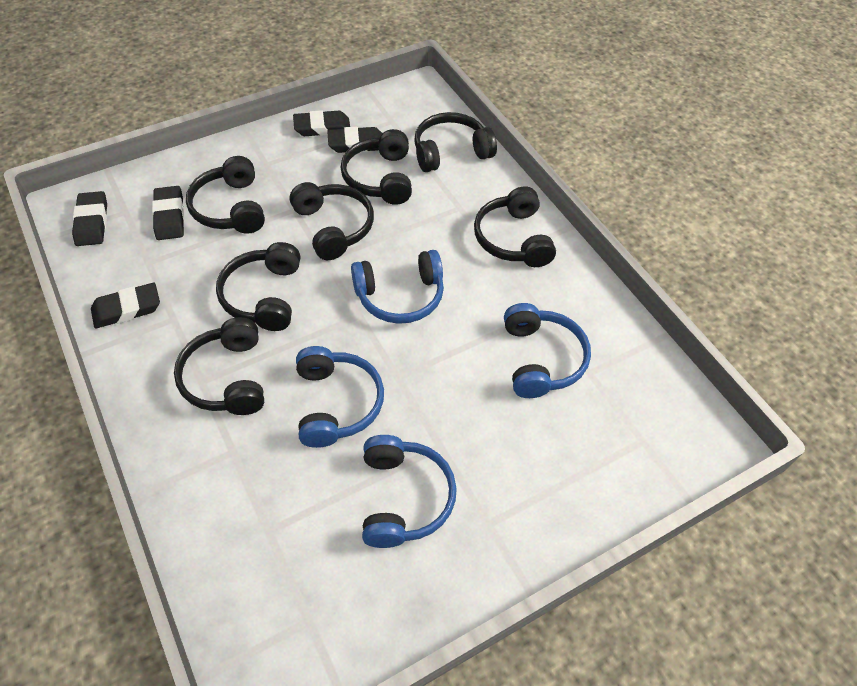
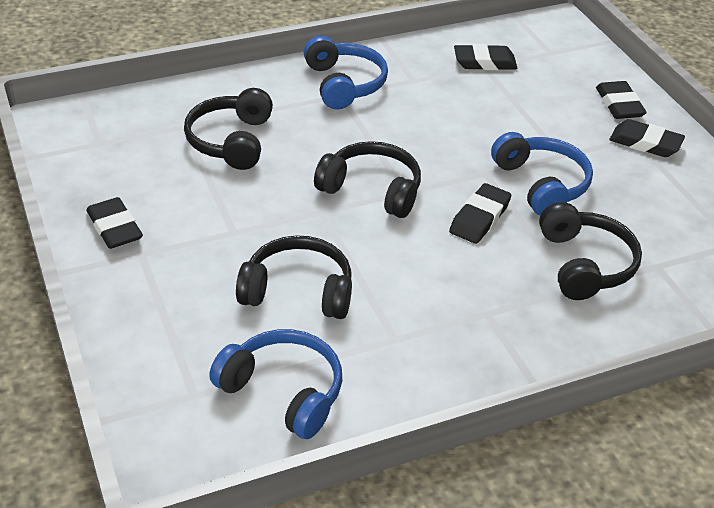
black headphones: [174,317,264,415] [186,156,265,234] [216,242,300,331] [290,182,374,260] [341,129,412,205] [414,112,497,172] [474,186,556,267] = 7 -> [184,88,273,170] [236,235,352,319] [314,141,421,218] [539,202,642,300] = 4
blue headphones: [296,346,384,448] [351,250,444,324] [362,435,457,548] [504,303,591,398] = 4 -> [209,329,342,439] [304,36,388,109] [491,132,593,215] = 3

